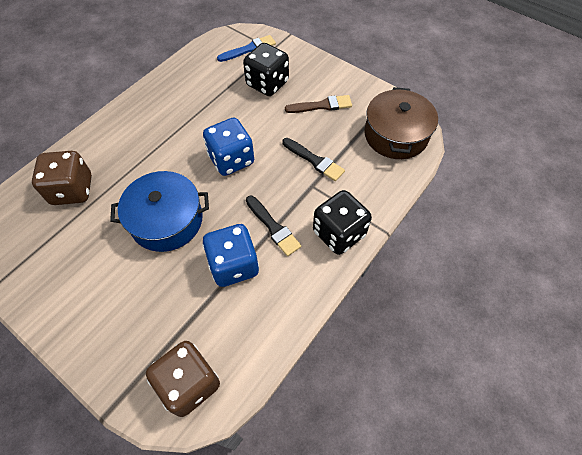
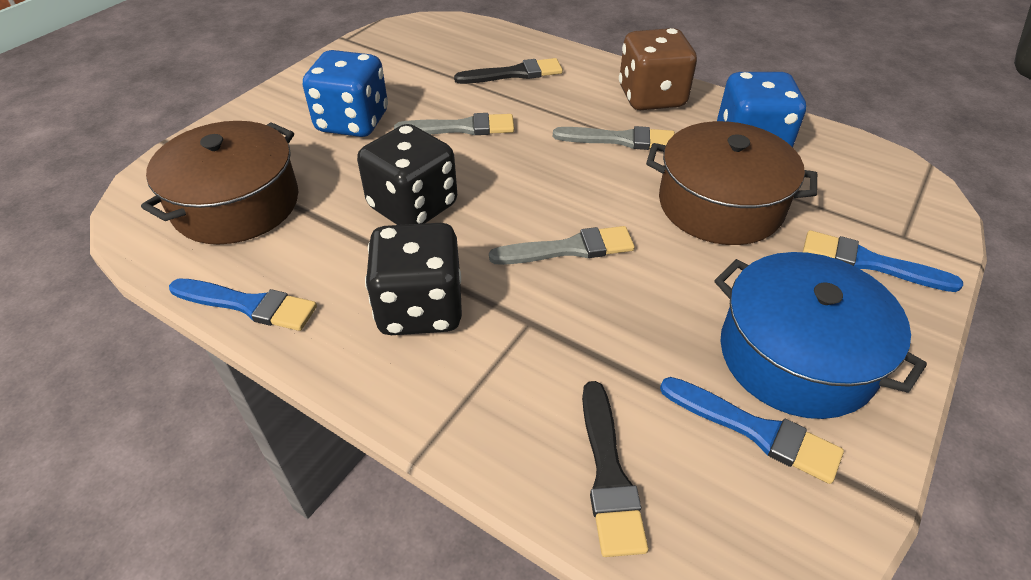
blue brush: [217,35,276,62] = 1 -> [169,279,317,331] [660,377,844,484] [803,230,963,292] = 3
brown brush: [285,95,352,113] = 1 -> none = 0
brown dice: [32,151,92,205] [146,341,220,417] = 2 -> [619,28,697,110] = 1
brown pot: [364,87,438,159] = 1 -> [141,121,298,244] [646,121,817,245] = 2
grey brush: none = 0 -> [394,113,514,135] [489,226,635,265] [553,126,675,150] = 3

